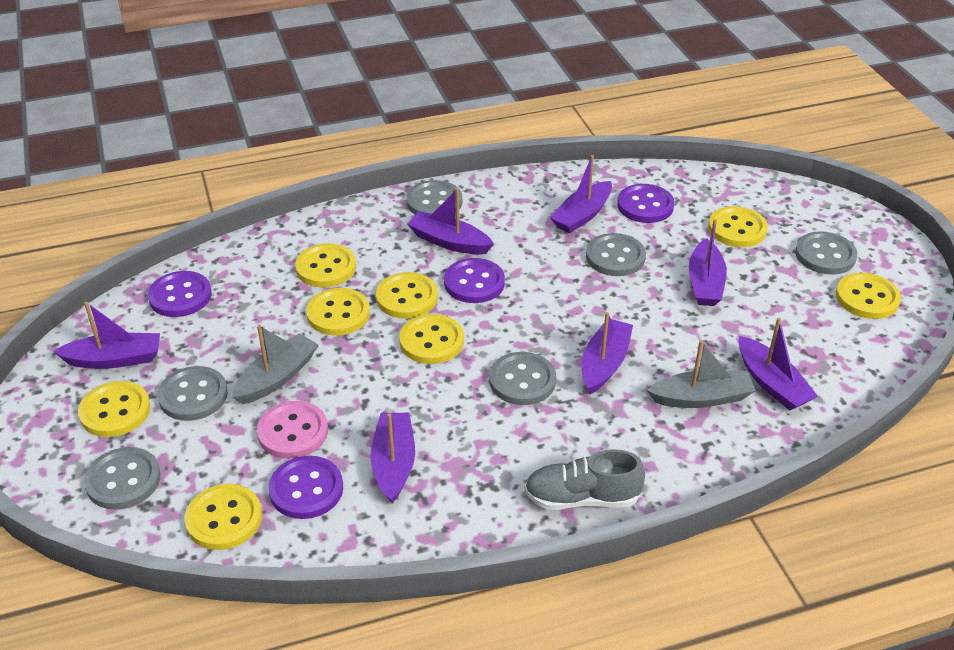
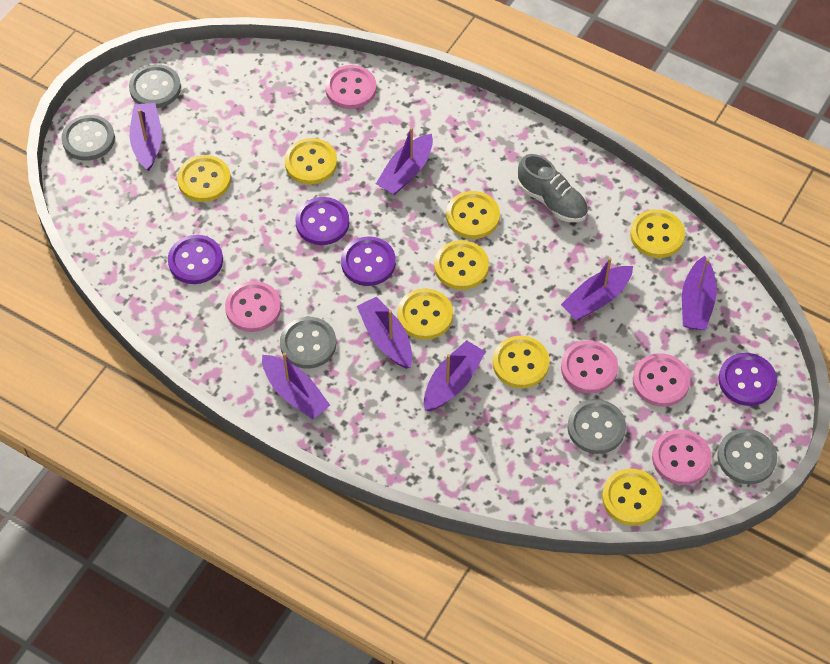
grey boat: [232,325,319,404] [647,340,756,408] = 2 -> none = 0
grey button: [84,447,161,510] [158,366,228,421] [406,180,462,215] [489,352,556,405] [586,233,646,276] [795,231,858,275] = 6 -> [61,115,115,161] [129,64,181,108] [280,317,336,369] [567,399,626,454] [717,429,777,484] = 5
pink button: [257,401,328,459] = 1 -> [225,281,281,332] [325,65,376,109] [561,340,618,393] [633,353,691,407] [652,429,712,485] = 5

